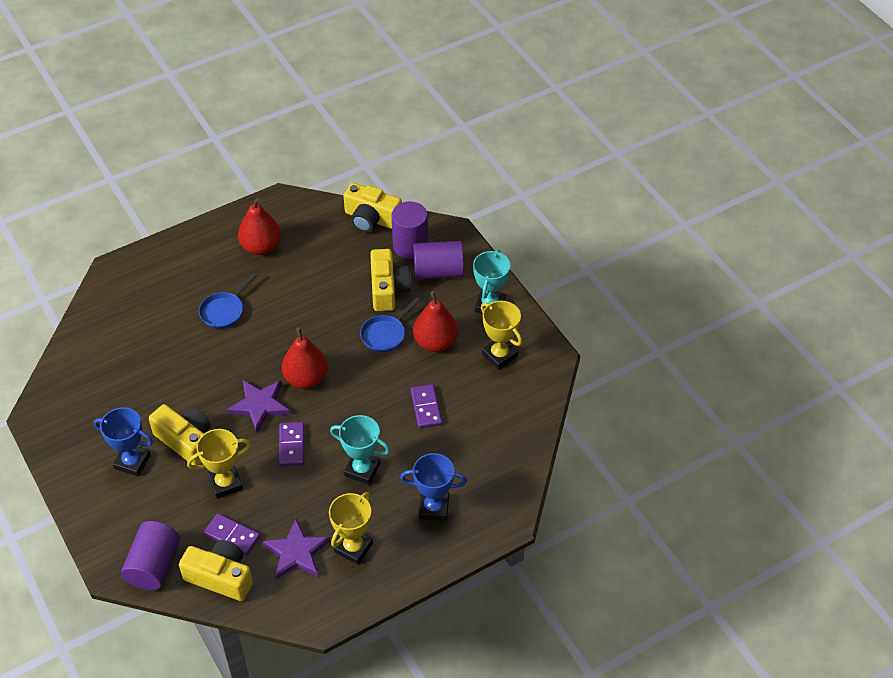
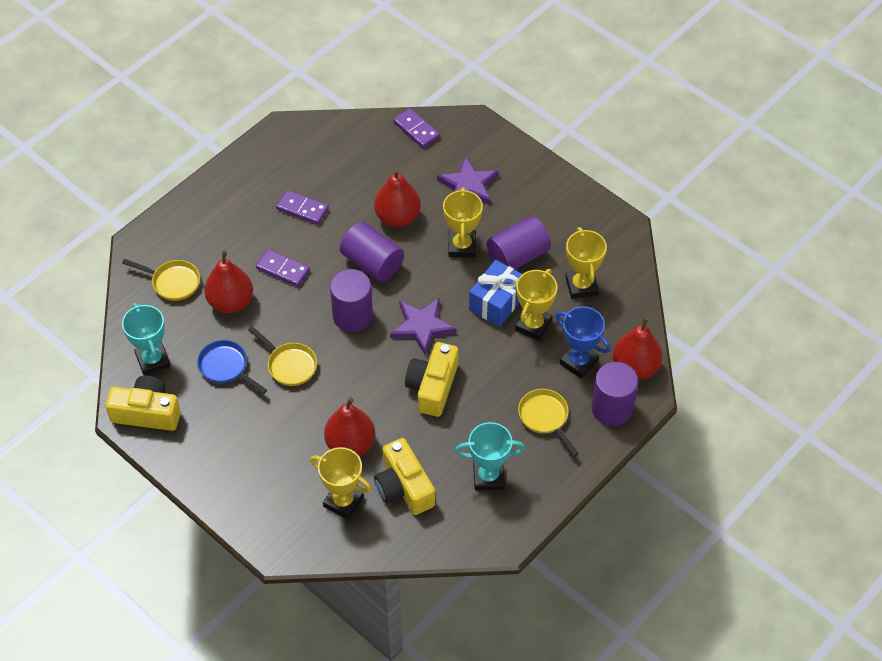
blue gift: none = 0 -> [469,260,522,327] = 1
blue pan: [199,273,257,329] [360,298,421,353] = 2 -> [197,340,267,394] = 1
blue trophy: [94,407,153,477] [400,453,467,521] = 2 -> [556,306,610,379] = 1
purple cylinder: [121,521,180,590] [392,201,428,259] [413,241,464,279] = 3 -> [330,269,373,332] [340,222,404,282] [486,216,551,270] [591,362,638,426] = 4
red pear: [238,198,281,255] [282,327,328,389] [413,291,458,352] = 3 -> [204,250,253,313] [324,397,375,456] [374,169,421,227] [613,317,663,380] = 4
yellow camera: [149,404,211,465] [179,540,253,601] [344,183,402,233] [370,249,411,311] = 4 -> [105,375,181,431] [374,438,435,515] [405,342,458,417] = 3
yellow pan: none = 0 -> [122,259,200,301] [248,326,317,386] [518,389,579,457] = 3
yellow trophy: [187,429,251,499] [329,492,373,565] [481,301,522,369] = 3 -> [310,447,372,520] [443,187,483,257] [515,269,557,341] [565,227,607,299] = 4

